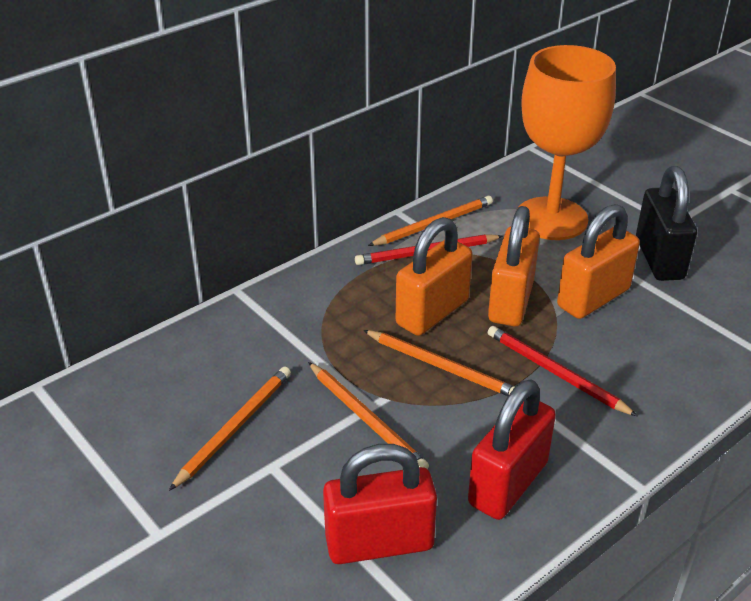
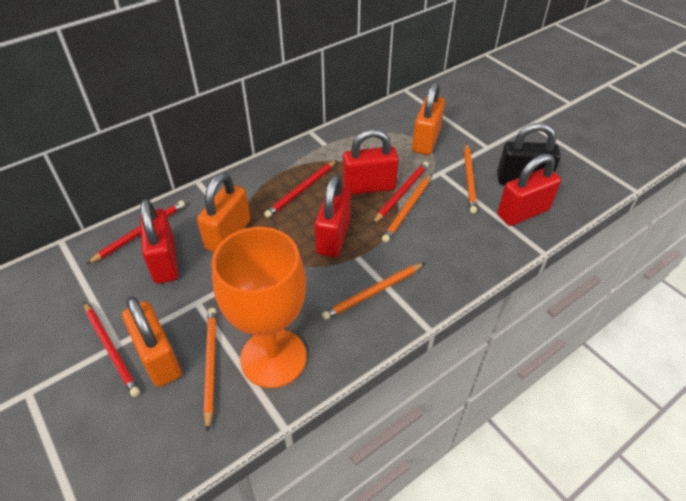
red padlock: [323,444,437,564] [468,380,556,520] = 2 -> [140,199,178,284] [315,175,351,257] [343,129,399,195] [497,154,561,226] = 4
red pencil: [355,234,503,265] [488,326,637,416] = 2 -> [84,302,140,397] [87,200,185,264] [264,160,337,218] [373,162,429,224] = 4

